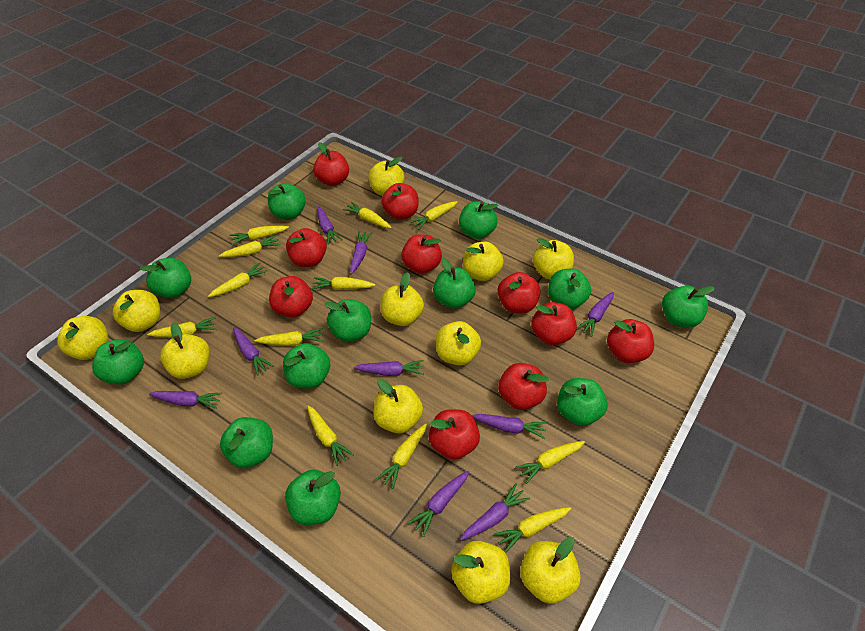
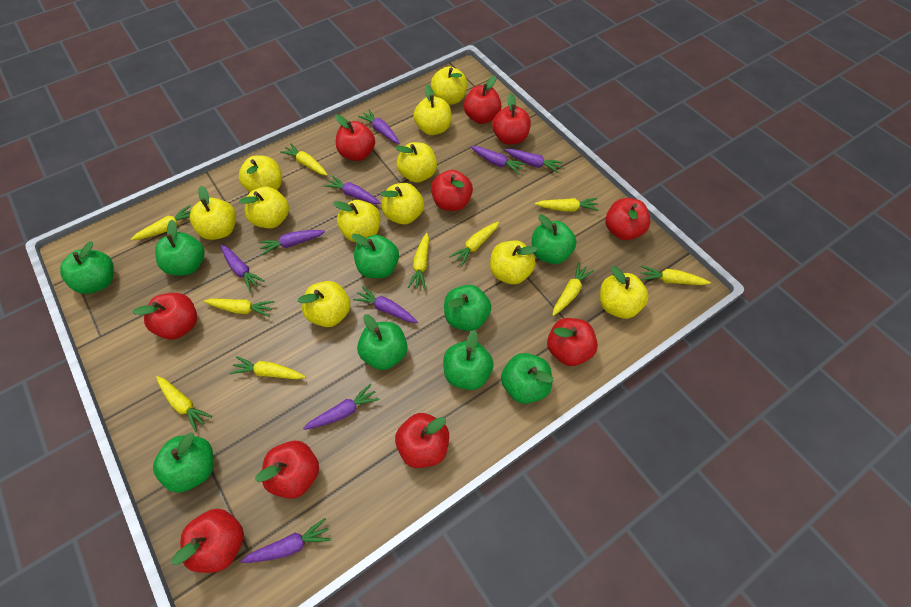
green apple: [92,339,144,385] [140,258,191,298] [220,417,273,468] [268,183,306,220] [283,343,330,388] [285,469,341,525] [325,299,371,342] [433,258,476,309] [459,201,498,239] [548,269,591,310] [557,378,608,426] [662,285,715,328] = 12 -> [60,241,114,294] [153,433,213,493] [155,220,204,275] [352,234,399,278] [357,314,407,370] [443,330,494,390] [444,285,491,331] [501,353,553,404] [532,214,576,264] = 9
yellow carrot: [147,317,217,337] [208,263,268,297] [219,235,280,257] [229,226,289,245] [254,328,323,346] [307,405,354,466] [312,277,376,290] [343,202,392,228] [376,424,427,489] [410,201,457,230] [494,507,571,553] [515,441,585,484] = 12 -> [131,205,191,240] [156,376,212,432] [204,298,274,317] [230,356,306,379] [280,143,328,176] [408,233,429,290] [449,222,499,266] [535,198,599,212] [552,262,594,316] [641,266,711,285] = 10

